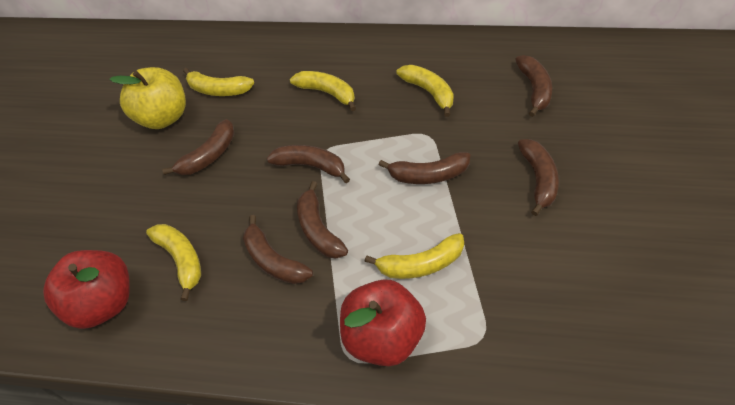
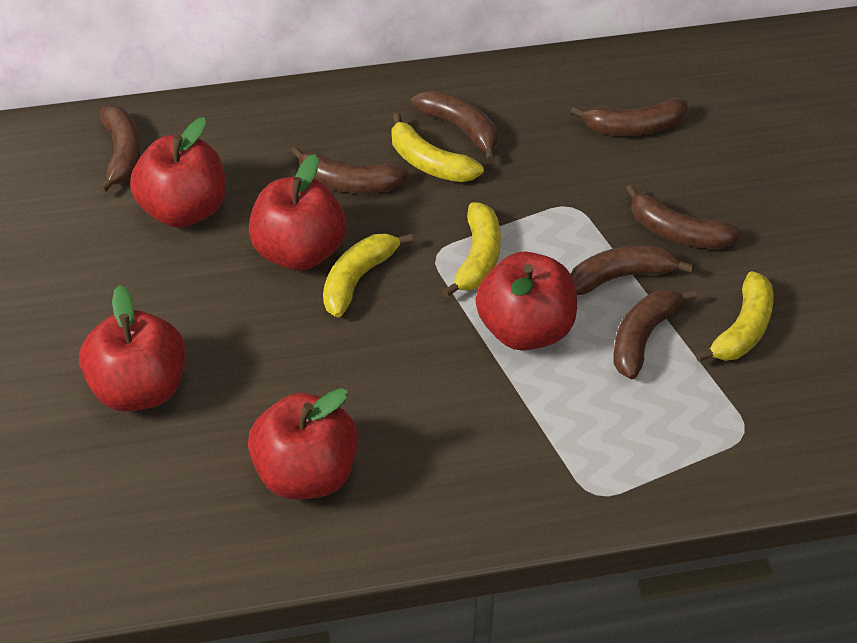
red apple: [43,250,130,329] [340,279,426,366] = 2 -> [79,285,186,412] [130,117,226,228] [248,388,359,499] [249,154,346,271] [476,252,577,350] = 5
yellow apple: [110,67,186,129] = 1 -> none = 0
yellow banana: [146,224,201,301] [183,68,254,96] [290,71,356,111] [365,233,464,279] [396,65,454,117] = 5 -> [323,233,414,317] [391,113,484,182] [443,202,501,297] [696,271,774,362] = 4

